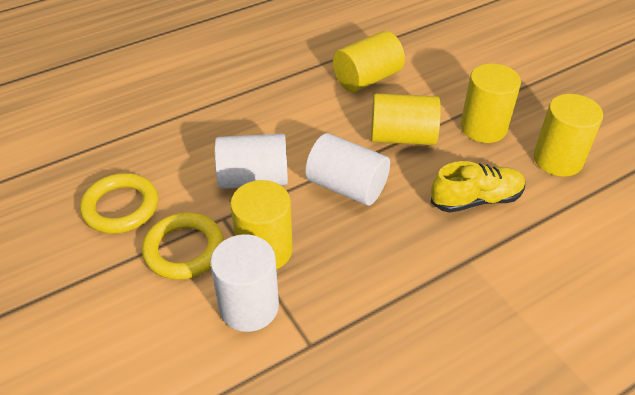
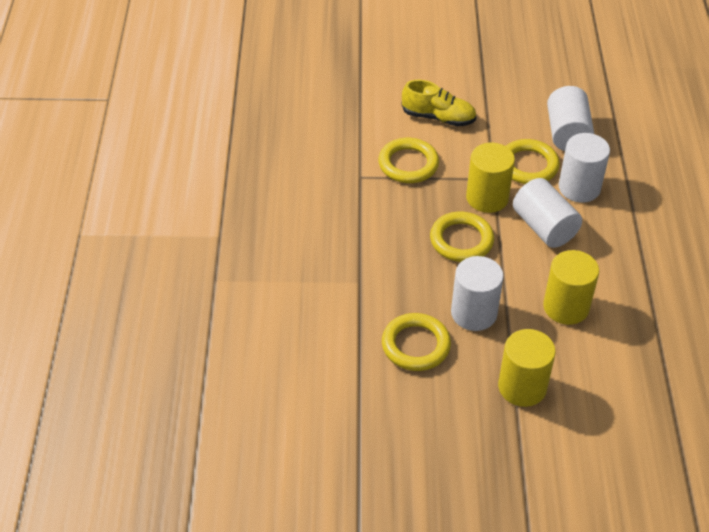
white cylinder: [210,234,279,332] [215,134,288,189] [305,133,390,206] = 3 -> [451,256,504,331] [513,178,582,248] [547,86,594,151] [559,133,610,203] = 4
yellow cylinder: [230,180,293,270] [333,31,405,92] [371,94,441,145] [461,64,521,143] [533,94,603,177] = 5 -> [466,143,515,213] [498,329,556,407] [543,250,599,325] = 3
yellow ring: [80,173,158,234] [142,213,224,280] = 2 -> [378,138,439,183] [382,313,451,371] [430,212,494,262] [506,139,560,184] = 4

